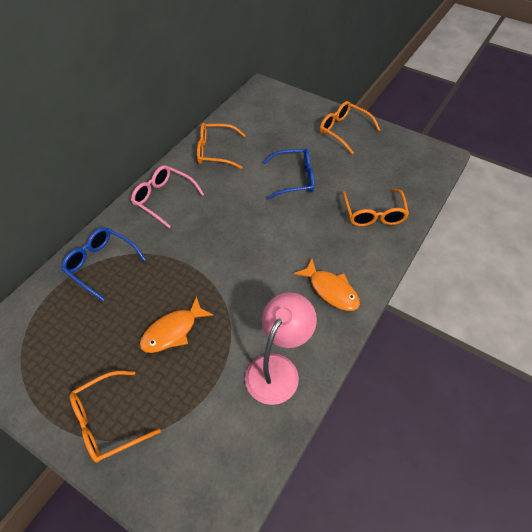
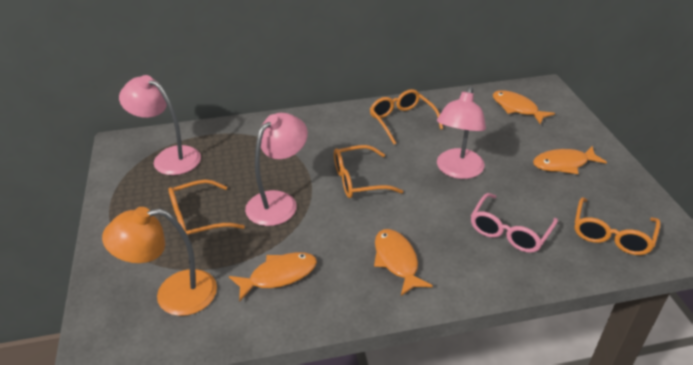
blue glasses: [61,227,146,301] [263,148,314,199] = 2 -> none = 0
orange fish: [140,296,214,353] [294,259,360,311] = 2 -> [229,252,317,302] [374,229,433,296] [493,90,555,124] [533,146,607,174] = 4
orange lamp: none = 0 -> [102,207,217,316] = 1
pink lamp: [245,292,317,405] = 1 -> [119,75,201,175] [245,113,308,226] [437,86,486,179] = 3

